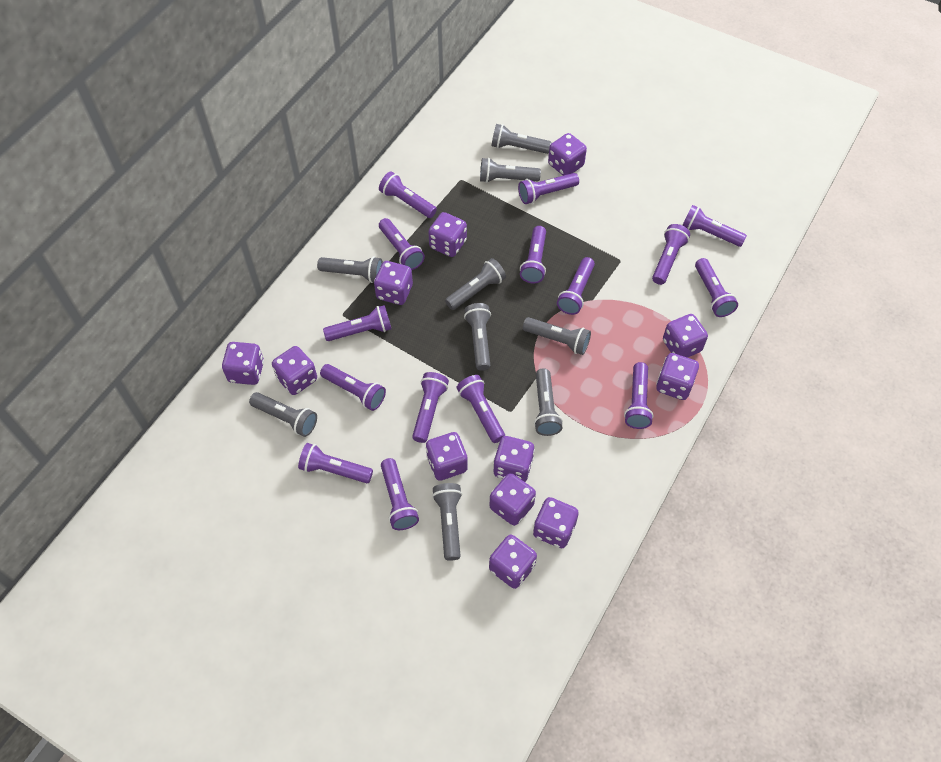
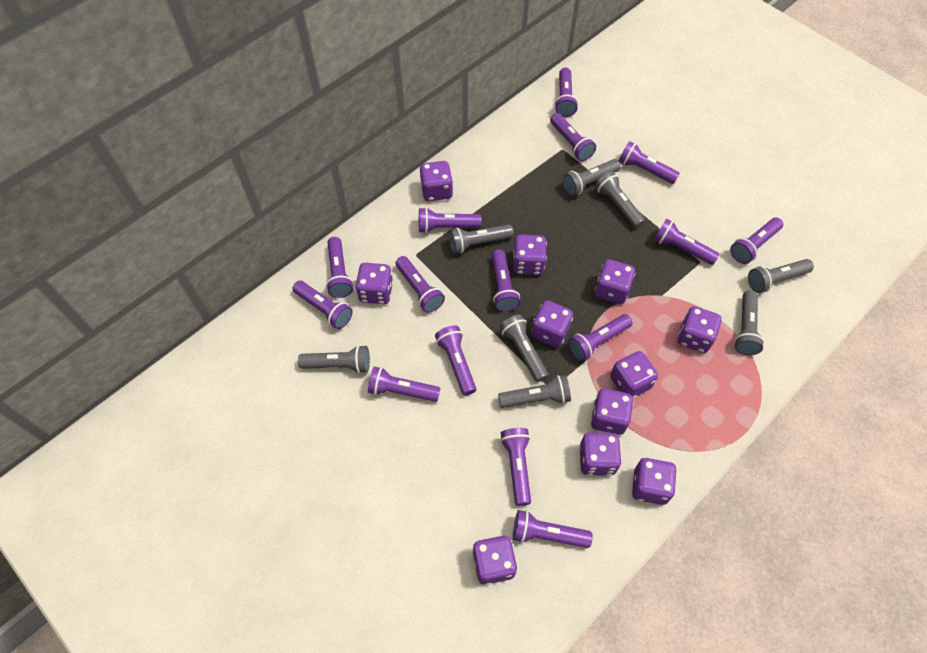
grey flashlight: [249,392,317,437] [317,256,383,283] [432,483,462,561] [445,258,506,310] [464,303,491,371] [480,158,541,183] [491,124,552,154] [523,317,591,355] [534,368,563,436] = 9 -> [298,345,370,374] [449,224,514,254] [498,375,571,408] [499,314,549,382] [562,159,621,196] [595,171,645,228] [734,290,764,355] [748,259,814,293] = 8
purple dice: [222,342,264,385] [272,346,317,395] [374,261,413,305] [426,432,468,481] [428,212,467,257] [489,473,536,526] [489,535,537,589] [494,436,535,482] [533,497,579,548] [548,133,587,176] [656,353,699,400] [663,314,708,358] = 12 -> [355,263,393,304] [420,161,453,201] [473,535,517,585] [513,234,547,275] [531,300,573,348] [579,433,622,476] [591,389,634,435] [595,259,635,304] [610,351,658,398] [632,458,677,505] [677,306,722,353] = 11

